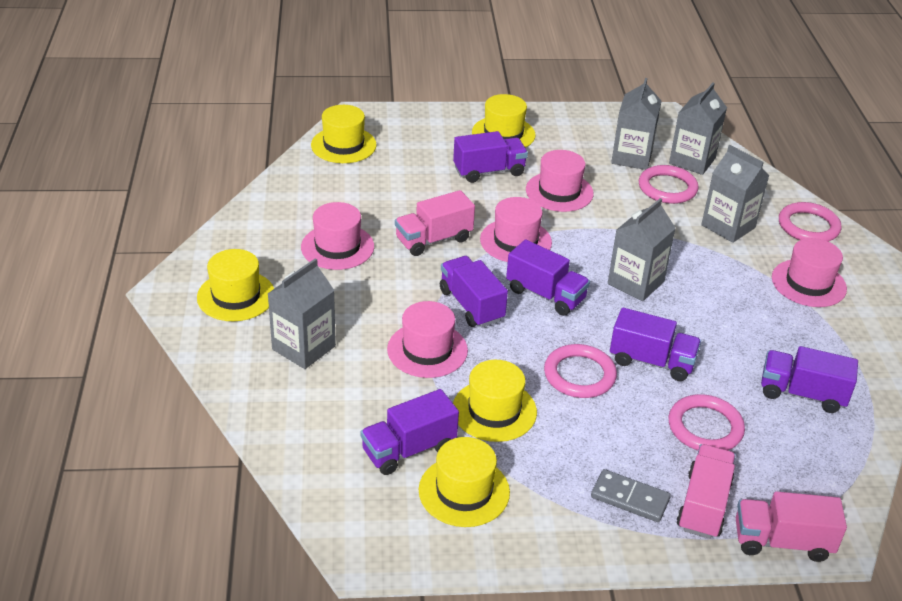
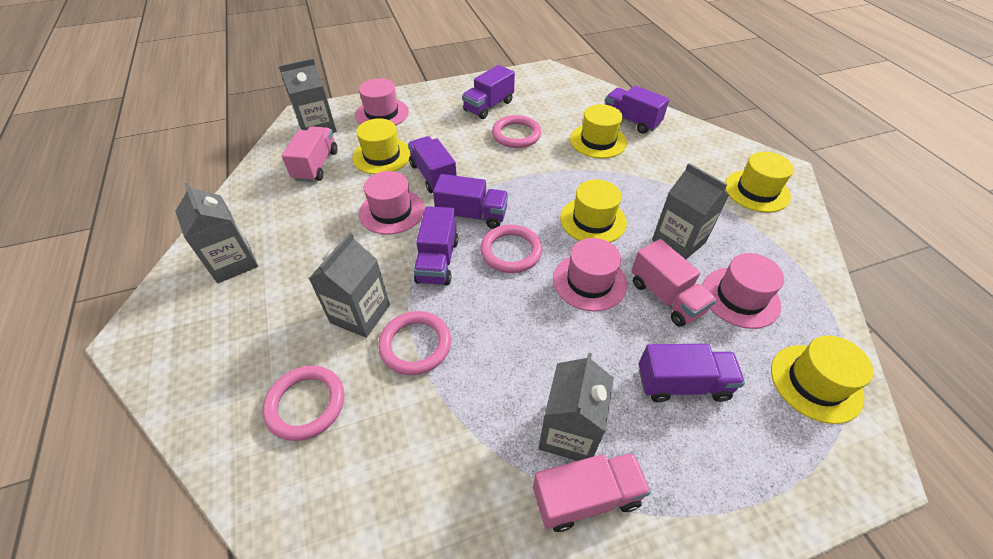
grey domino: [591,469,671,522] = 1 -> none = 0
pink hat: [301,202,374,270] [387,301,468,378] [480,197,552,262] [526,150,594,212] [772,238,847,307] = 5 -> [355,78,409,126] [359,171,424,235] [553,238,627,311] [702,253,784,329] = 4

